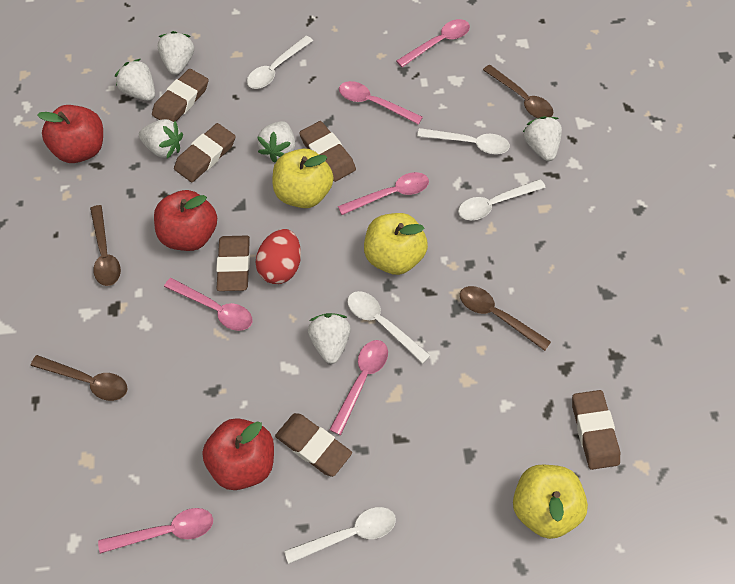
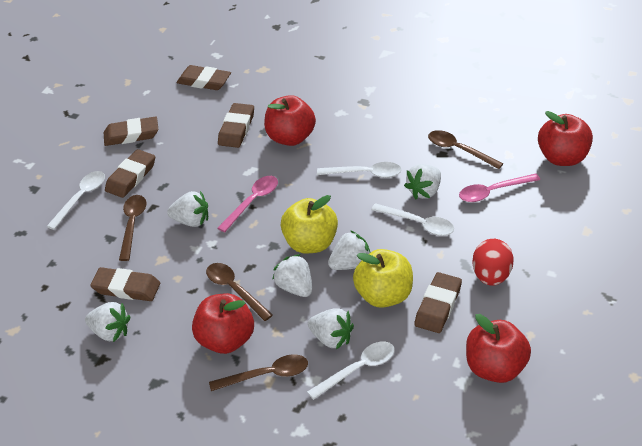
pink spoon: [98,508,213,554] [164,278,252,331] [329,340,388,435] [338,172,429,215] [339,81,423,125] [396,19,470,67] = 6 -> [217,176,278,232] [459,174,540,202] = 2
red apple: [37,105,103,163] [154,190,217,251] [202,418,274,490] = 3 -> [192,293,254,354] [264,95,316,146] [466,314,531,383] [538,111,593,166] = 4
white spoon: [247,35,313,89] [284,507,396,564] [347,291,431,364] [417,128,510,154] [458,179,546,220] = 5 -> [47,171,105,230] [307,342,395,400] [317,162,402,178] [371,203,454,236] = 4
yellow apple: [272,149,333,208] [364,213,428,275] [513,465,588,539] = 3 -> [281,195,338,253] [353,249,413,308] = 2

